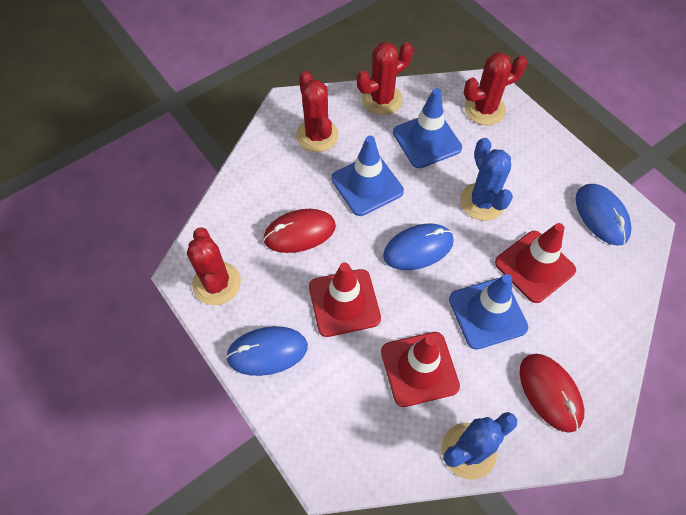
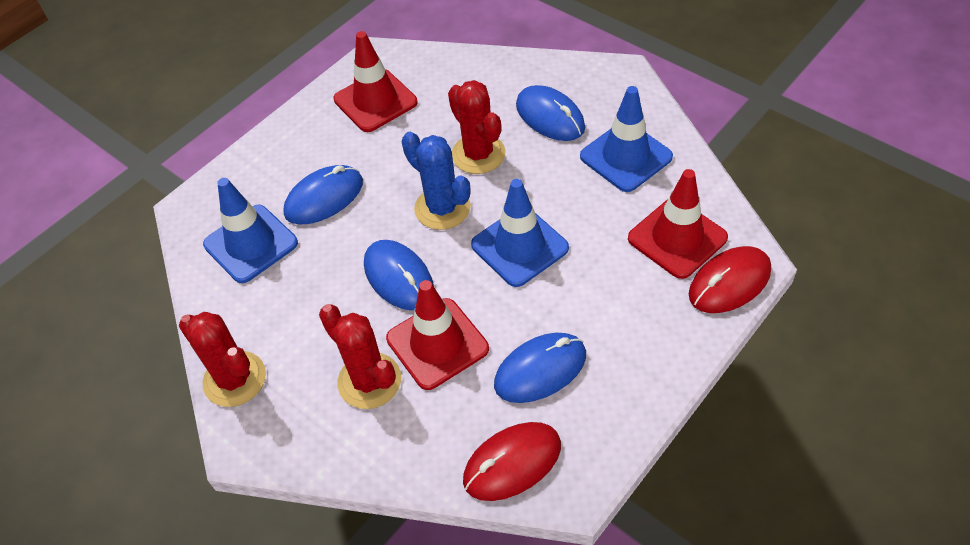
blue cactus: [442,412,517,480] [460,138,513,221] = 2 -> [402,132,471,230] = 1
blue mouse: [226,326,308,376] [383,223,454,270] [576,184,632,246] = 3 -> [284,165,363,224] [364,240,434,310] [494,333,586,403] [516,85,585,141] = 4
red cactus: [187,227,241,305] [296,71,338,152] [357,42,413,115] [464,53,527,125] = 4 -> [179,312,266,407] [319,304,401,409] [448,80,506,174] = 3

